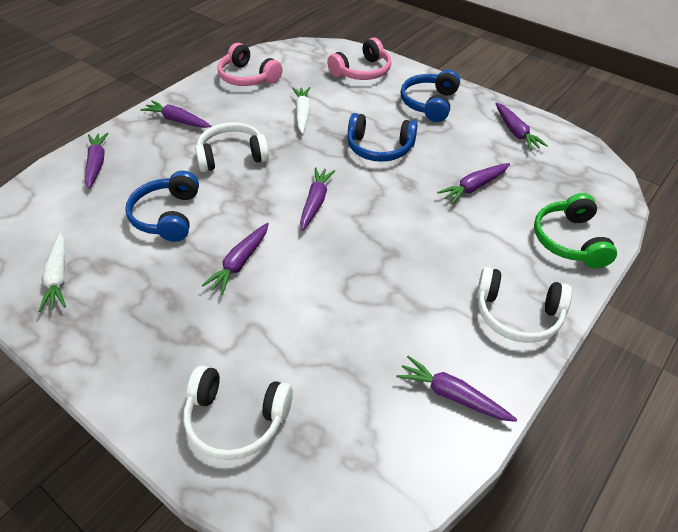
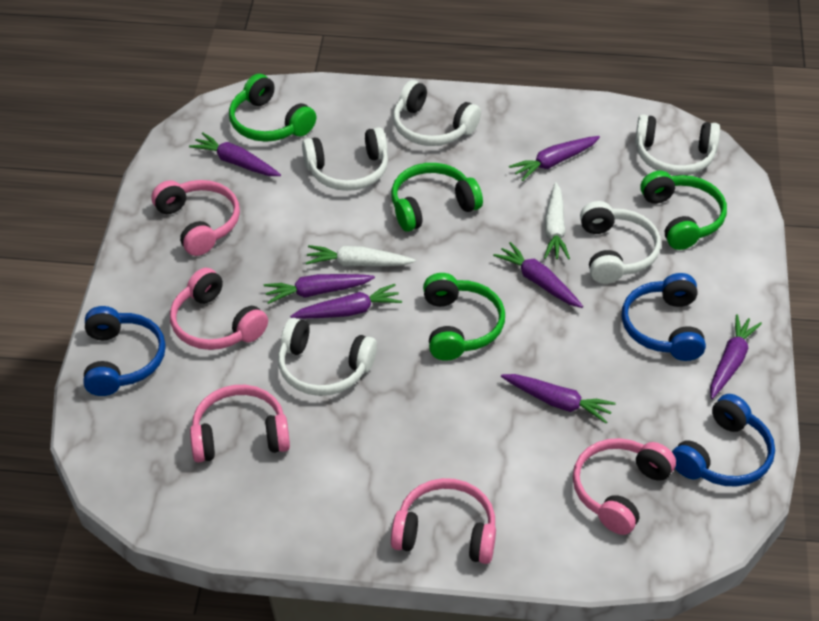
green headphones: [534,193,617,268] = 1 -> [229,74,316,142] [391,163,483,232] [423,273,505,361] [641,170,727,250] = 4
pink headphones: [218,43,282,86] [327,38,391,80] = 2 -> [152,180,240,256] [170,268,268,350] [190,385,290,462] [391,478,496,564] [573,438,676,535] = 5
white headphones: [184,366,293,460] [195,122,269,172] [477,267,572,343] = 3 -> [278,318,377,396] [302,127,388,191] [393,80,481,146] [580,201,661,284] [635,114,720,176] = 5

